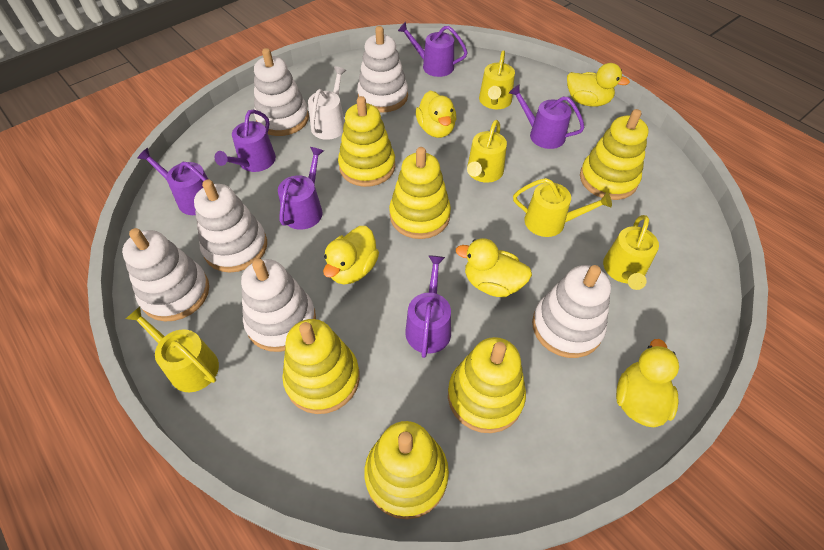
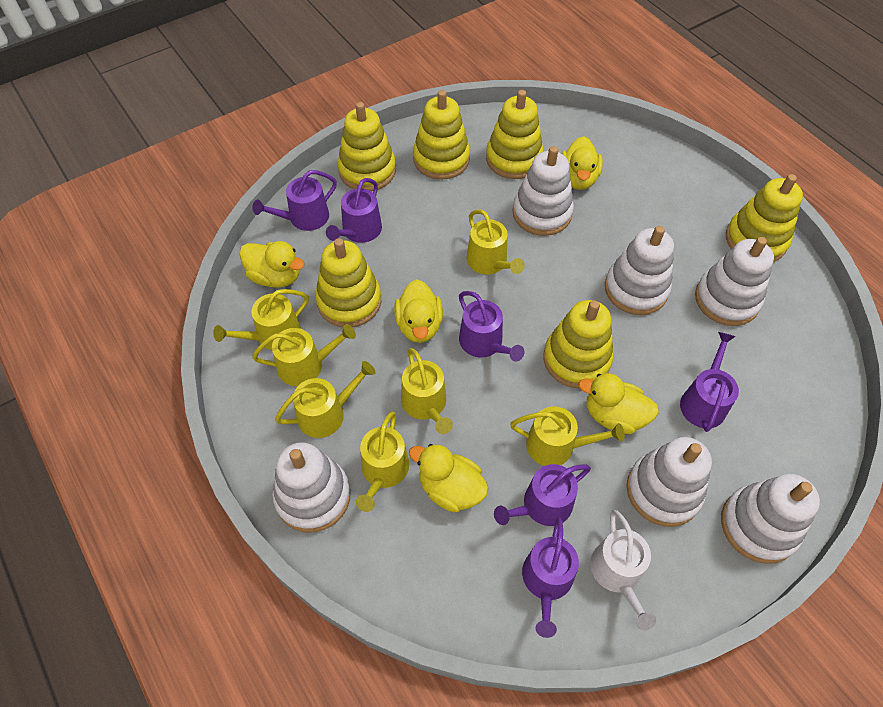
yellow watering can: [126,307,219,392] [467,120,507,183] [479,50,515,109] [513,178,612,237] [603,215,659,290] = 5 -> [213,289,309,350] [252,324,356,386] [275,361,375,438] [356,411,409,512] [401,348,453,434] [466,210,524,275] [510,406,625,466] = 7

